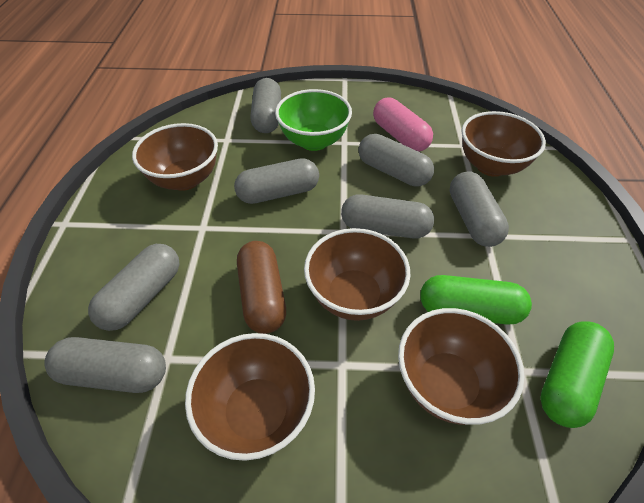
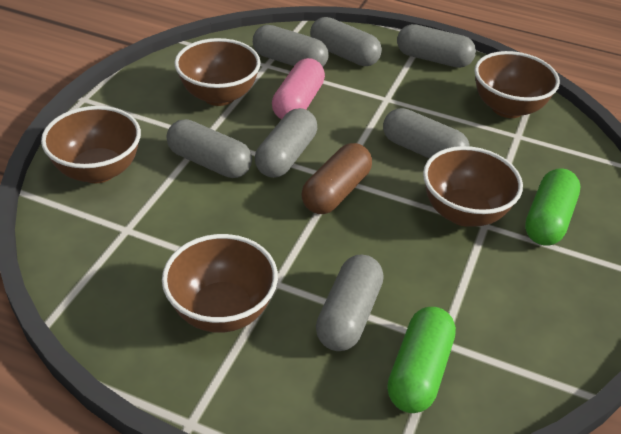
green bowl: [275,89,352,151] = 1 -> none = 0

